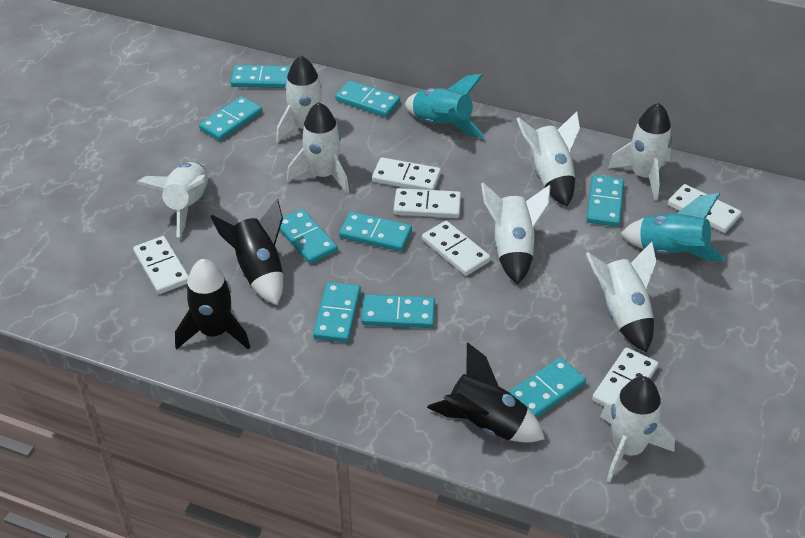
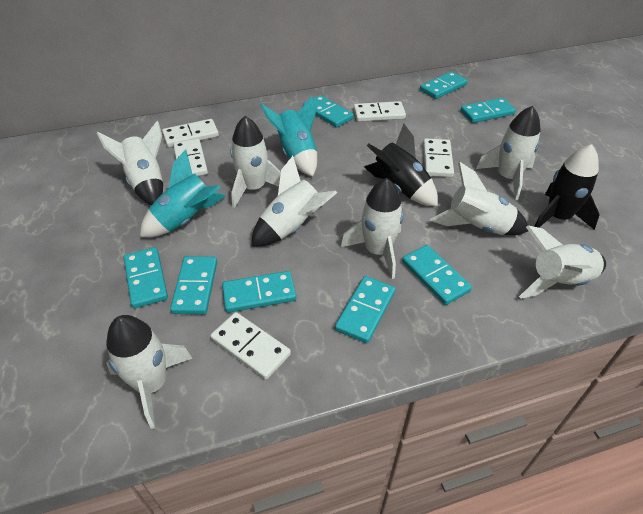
black rocket: [175,259,251,350] [210,199,283,305] [427,343,545,443] = 3 -> [364,124,438,206] [534,144,600,230] = 2
turquoise domino: [199,96,262,141] [230,65,291,88] [279,209,338,264] [313,282,361,342] [335,80,400,117] [339,212,412,252] [361,294,435,328] [509,357,586,418] [586,175,624,227] = 9 -> [124,247,168,308] [170,256,217,314] [222,271,296,313] [303,95,354,128] [335,276,395,343] [402,245,472,305] [420,71,468,99] [460,98,516,123] = 8
white domino: [133,236,189,294] [372,157,441,190] [394,188,461,218] [422,221,491,276] [592,347,658,406] [668,184,741,233] = 6 -> [162,119,219,147] [173,138,208,176] [210,312,291,380] [353,101,406,122] [423,138,454,177] = 5

